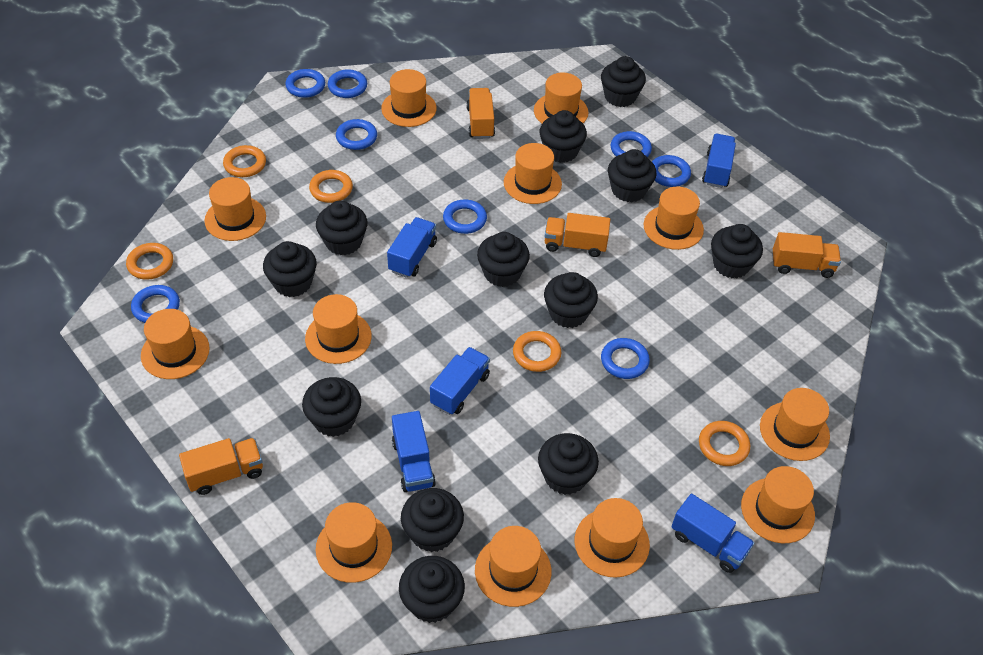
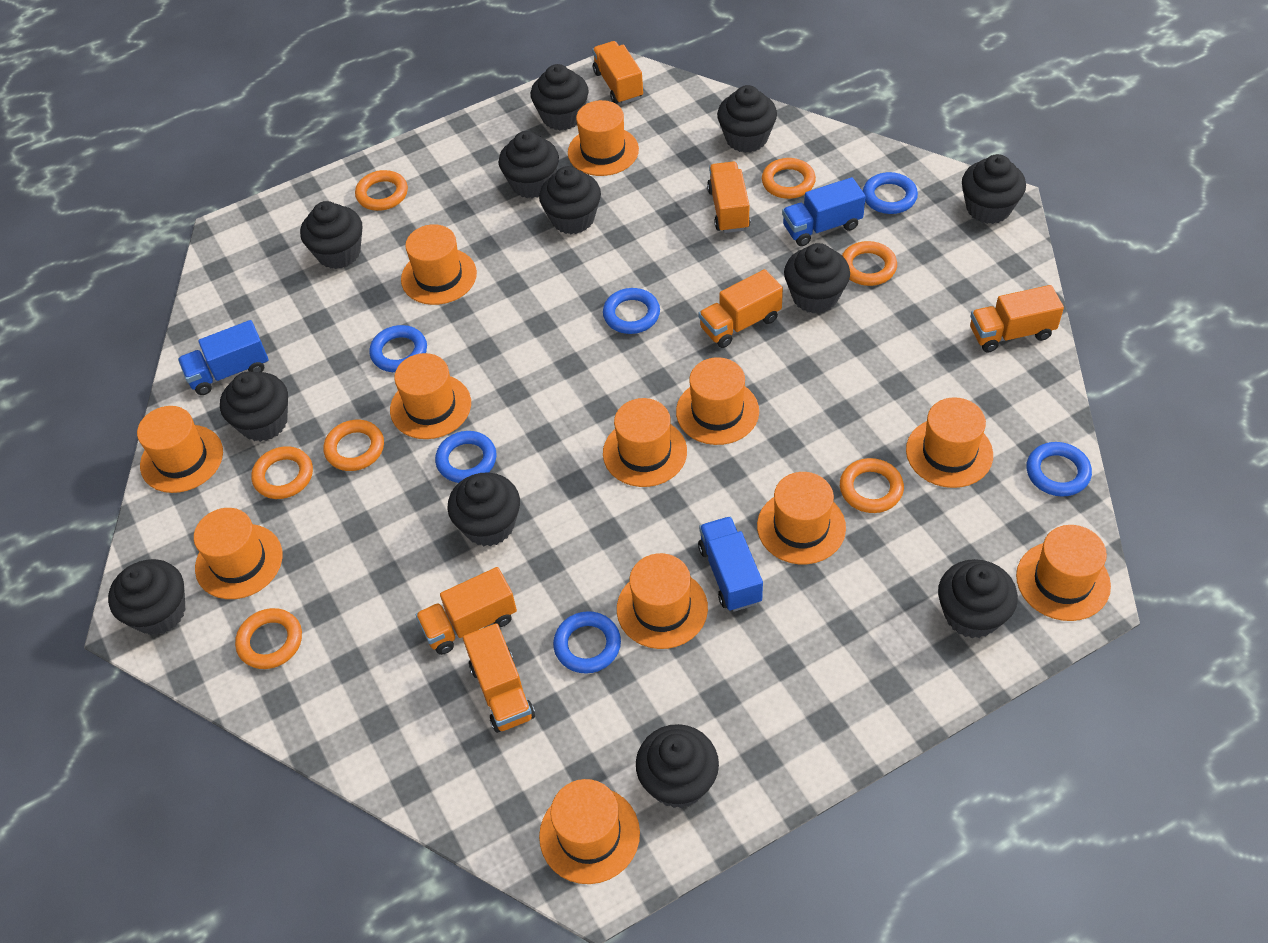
blue ring: [131,285,180,323] [285,69,325,98] [328,69,367,98] [336,119,377,150] [443,199,487,234] [601,338,650,379] [610,131,652,157] [652,155,691,187] = 8 -> [369,325,427,372] [435,431,496,483] [553,611,621,674] [603,288,660,334] [863,172,918,214] [1026,442,1092,496] = 6
blue truck: [387,217,437,278] [392,411,436,492] [430,347,490,415] [671,494,755,573] [702,134,736,188] = 5 -> [178,320,269,395] [698,516,763,612] [782,177,866,246] = 3
orange ring: [126,243,173,280] [223,145,266,177] [309,170,353,203] [513,331,561,372] [699,421,750,466] = 5 -> [235,608,302,669] [251,446,313,499] [323,420,384,471] [355,170,408,211] [762,158,816,199] [840,458,904,513] [842,241,897,286] = 7
orange truck: [179,438,263,495] [466,88,495,139] [544,213,610,257] [772,232,841,278] = 4 -> [416,567,517,655] [463,623,535,733] [592,41,643,104] [699,269,783,348] [707,161,750,233] [970,285,1064,353] = 6

